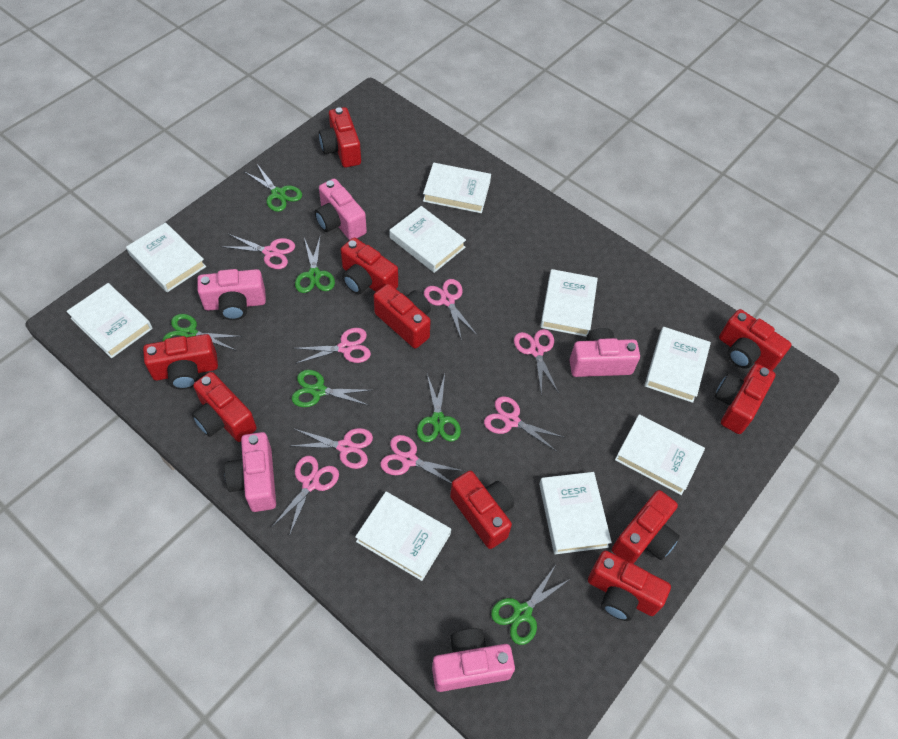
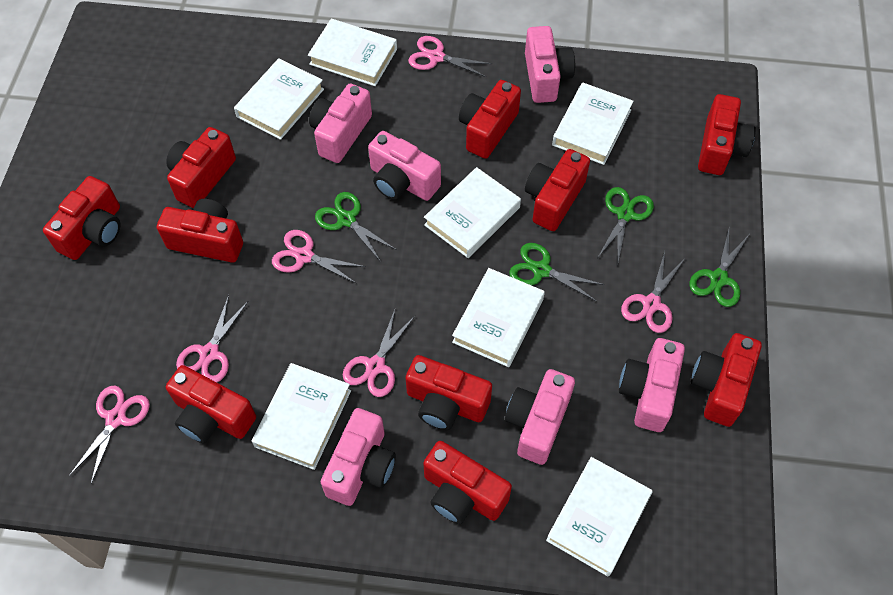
green scissors: [163,314,243,351] [244,164,302,212] [291,370,372,407] [295,237,335,293] [417,374,461,442] [491,565,570,645] = 6 -> [315,192,397,262] [509,243,605,302] [598,187,654,266] [689,229,749,307] = 4
pink camera: [197,269,266,320] [224,432,276,512] [315,179,367,240] [432,628,515,692] [569,328,640,377] = 5 -> [309,84,372,163] [321,408,396,506] [368,131,441,201] [505,369,575,465] [525,26,575,103] [619,338,685,432] = 6
pink scissors: [224,234,295,269] [272,456,339,536] [291,428,373,469] [292,328,371,364] [380,435,464,484] [424,279,477,340] [484,396,565,452] [514,329,559,394] = 8 -> [69,385,150,484] [176,295,248,382] [272,230,366,284] [343,310,415,397] [408,36,492,77] [621,251,684,333] = 6
white book: [66,283,153,358] [126,222,206,292] [355,492,451,581] [389,206,466,273] [423,163,491,213] [539,472,612,554] [540,269,598,337] [615,414,705,495] [645,327,711,403] = 9 -> [234,58,324,140] [252,363,351,470] [308,19,397,86] [424,167,521,258] [452,268,545,367] [546,457,653,576] [552,82,634,165] = 7

